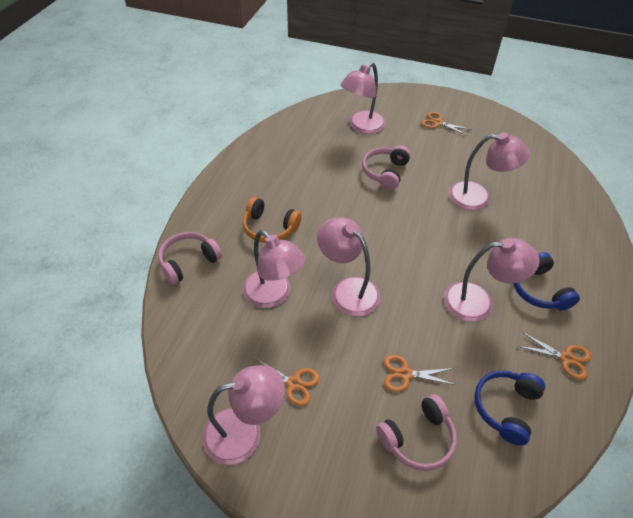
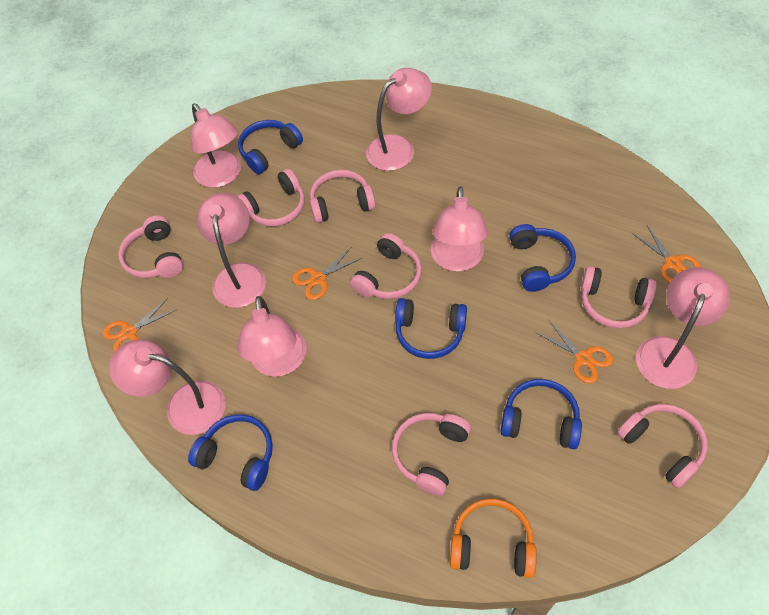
blue headphones: [474,370,545,446] [513,252,580,311] = 2 -> [188,414,273,491] [238,120,303,174] [395,298,467,359] [500,379,582,449] [509,224,576,292] = 5
pink headphones: [158,232,222,285] [362,145,411,190] [376,394,457,471] = 3 -> [118,215,183,278] [237,169,305,226] [310,170,376,223] [350,233,422,299] [392,413,471,496] [581,266,657,328] [617,404,707,488] = 7
pink lamp: [202,365,285,465] [243,230,306,308] [317,217,380,317] [341,62,386,134] [444,238,540,322] [448,132,530,211] = 6 -> [109,339,226,435] [191,103,241,188] [196,193,266,308] [237,296,306,377] [366,68,432,171] [431,186,488,272] [636,267,730,389] = 7

